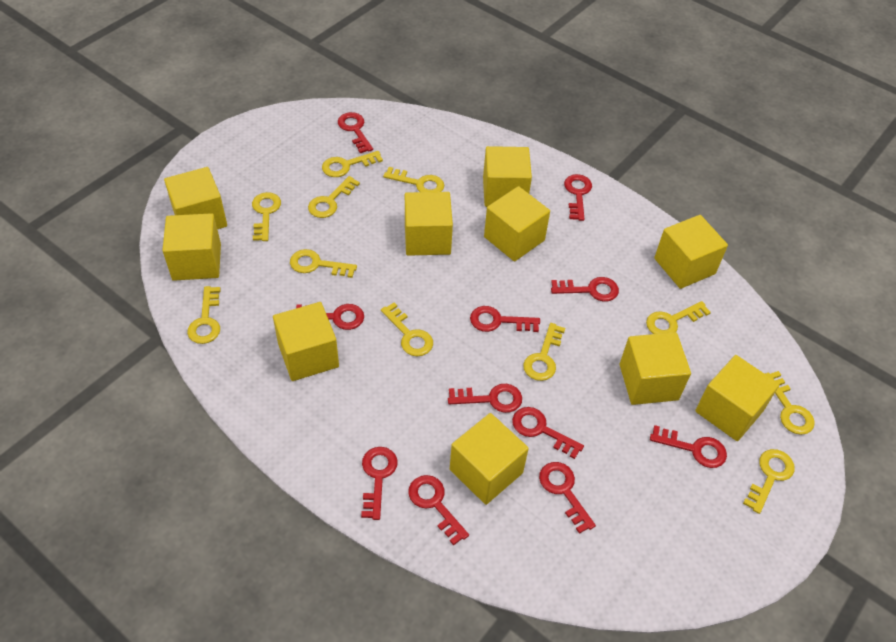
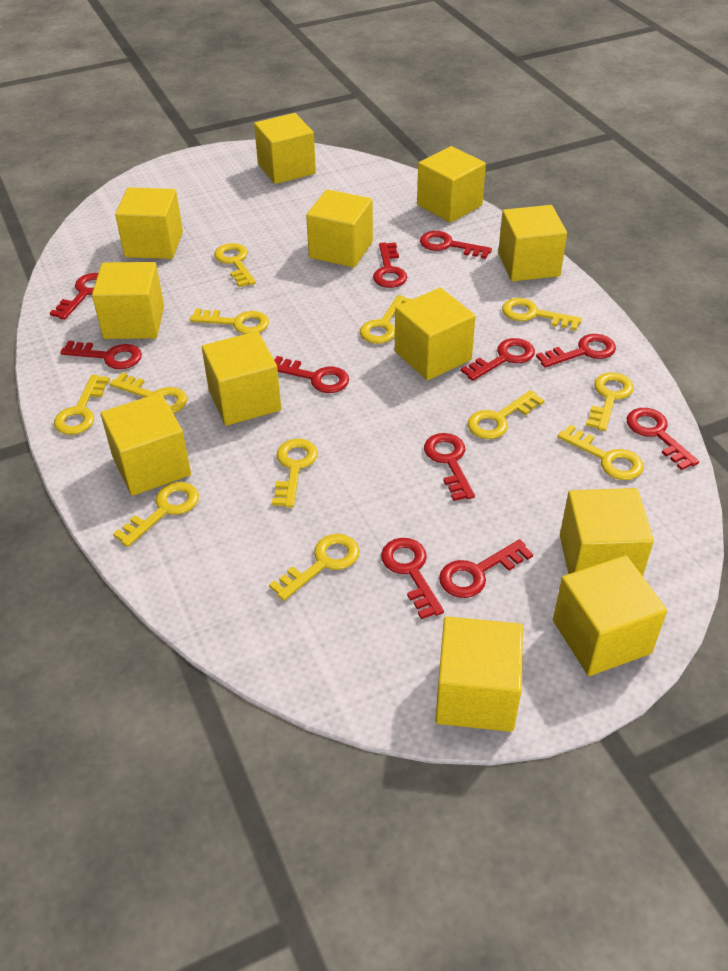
yellow cube: [162,213,221,281] [164,167,227,229] [273,302,339,381] [405,192,453,256] [450,413,529,505] [483,146,532,207] [484,186,550,261] [619,332,691,405] [654,215,728,289] [695,355,779,441] = 10 -> [92,262,164,339] [101,393,191,496] [115,187,183,259] [202,331,281,426] [254,113,316,184] [306,189,373,268] [395,288,476,380] [417,146,486,223] [435,617,523,732] [498,205,567,282] [553,555,667,676] [560,488,654,576] = 12
yellow key: [187,286,221,344] [252,192,281,241] [290,249,357,278] [308,176,360,218] [322,151,383,177] [381,303,433,356] [383,167,444,192] [523,323,565,381] [646,301,711,334] [743,449,795,514] [765,371,815,435] = 11 -> [54,375,110,435] [110,372,187,414] [113,482,199,547] [190,309,269,334] [214,243,256,287] [269,534,359,601] [272,439,318,508] [360,295,412,344] [468,390,544,439] [502,298,582,331] [557,425,644,480] [586,372,634,431] = 12

